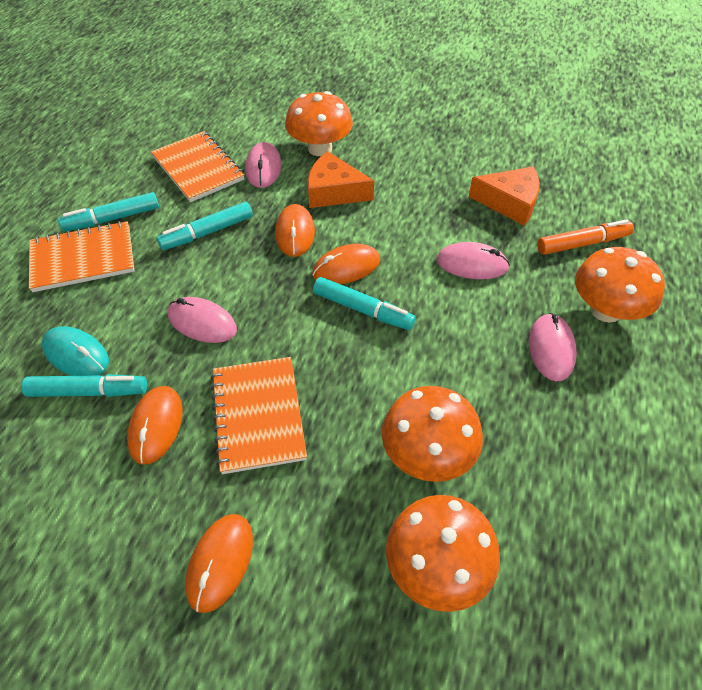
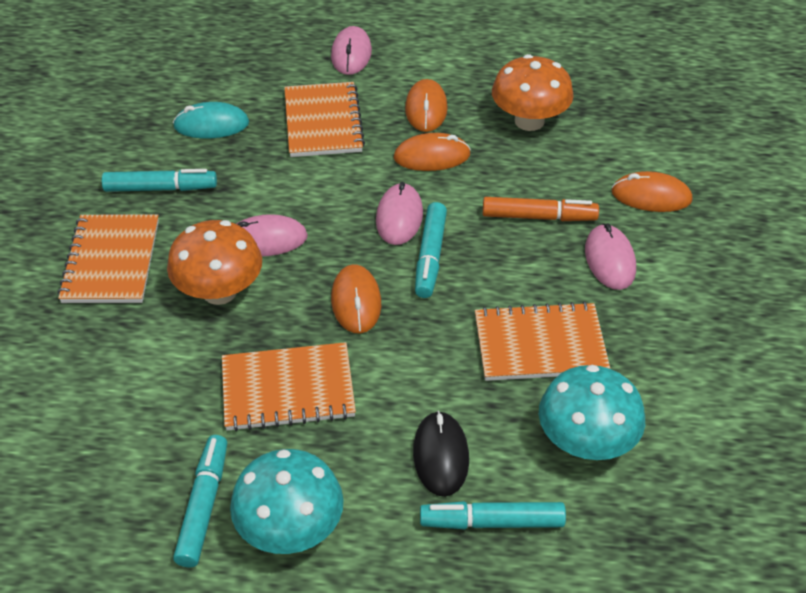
black mouse: none = 0 -> [413,410,469,497] = 1
orange cheese: [307,152,374,208] [469,166,540,226] = 2 -> none = 0
orange mushroom: [285,91,353,156] [382,386,483,482] [386,495,500,612] [575,247,665,323] = 4 -> [167,220,262,305] [492,54,574,131] = 2
orange notebook: [29,221,134,292] [151,131,244,202] [210,357,307,474] = 3 -> [57,214,159,303] [222,342,356,432] [284,82,365,157] [475,301,610,381] = 4
turquoise mushroom: none = 0 -> [230,449,344,554] [539,365,645,460] = 2

